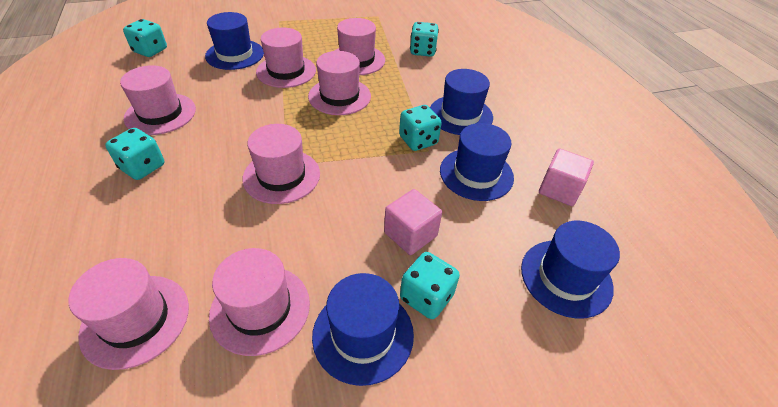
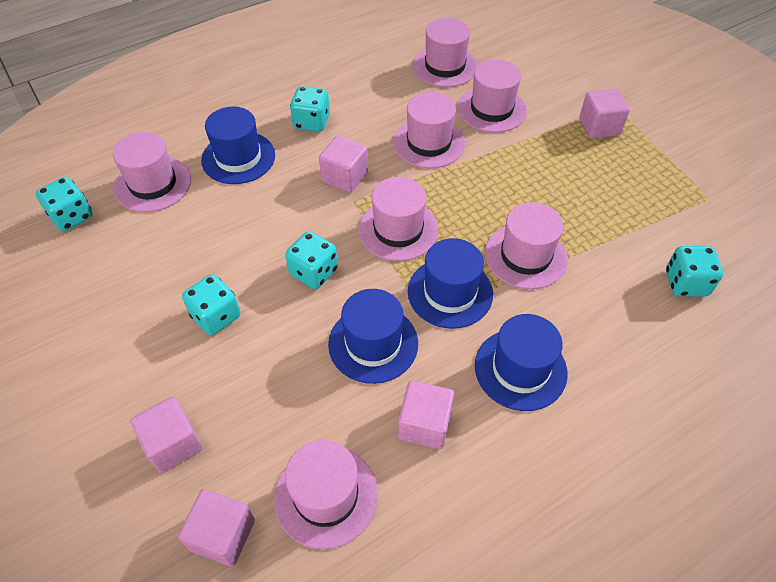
blue hat: [205,12,264,70] [312,273,414,386] [430,69,493,135] [440,123,514,201] [521,221,620,319] = 5 -> [201,107,275,184] [328,289,418,384] [408,238,493,329] [475,314,567,411] = 4
pink cube: [384,189,442,255] [539,148,594,206] = 2 -> [130,397,202,473] [178,489,255,567] [319,136,368,193] [398,381,454,449] [579,89,630,139] = 5

